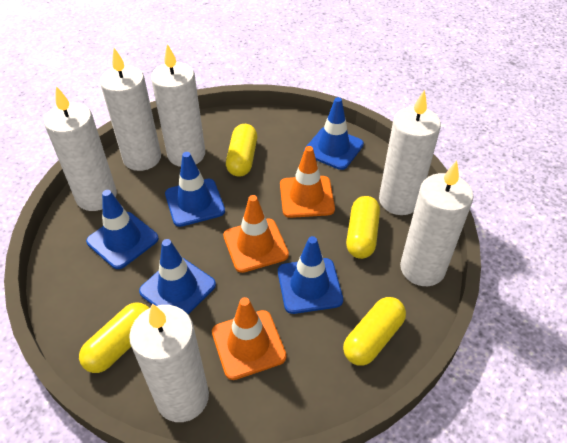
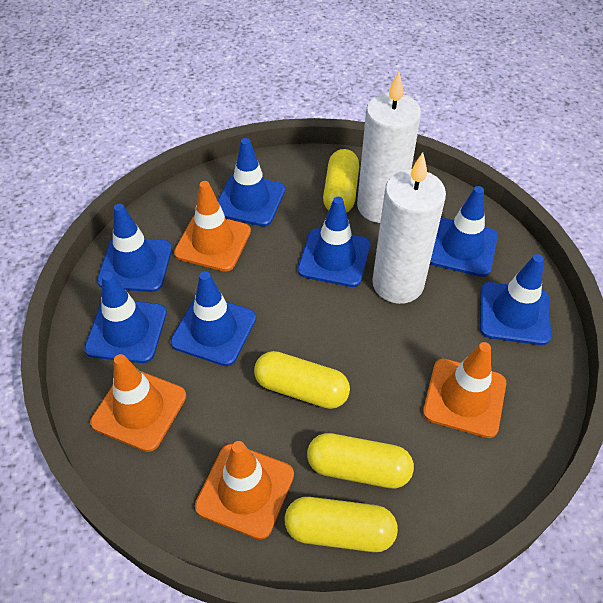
blue traffic cone: [86,190,159,269] [139,239,216,315] [165,152,225,227] [278,236,343,314] [304,97,364,170] = 5 -> [84,272,167,363] [97,204,172,292] [170,271,256,366] [217,138,285,227] [298,197,370,287] [430,186,498,277] [480,254,551,345] = 7
orange traffic cone: [212,297,286,380] [223,195,289,273] [280,146,335,218] = 3 -> [90,354,186,452] [174,181,251,272] [195,441,294,540] [423,342,506,438] = 4
white candle: [44,86,117,211] [100,48,161,171] [129,303,209,422] [151,44,205,167] [379,90,441,215] [400,161,473,286] = 6 -> [357,72,421,223] [372,152,446,304] = 2

